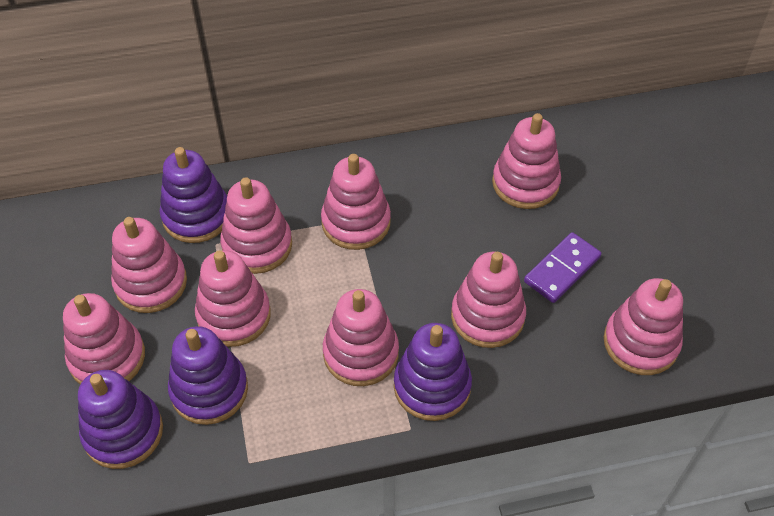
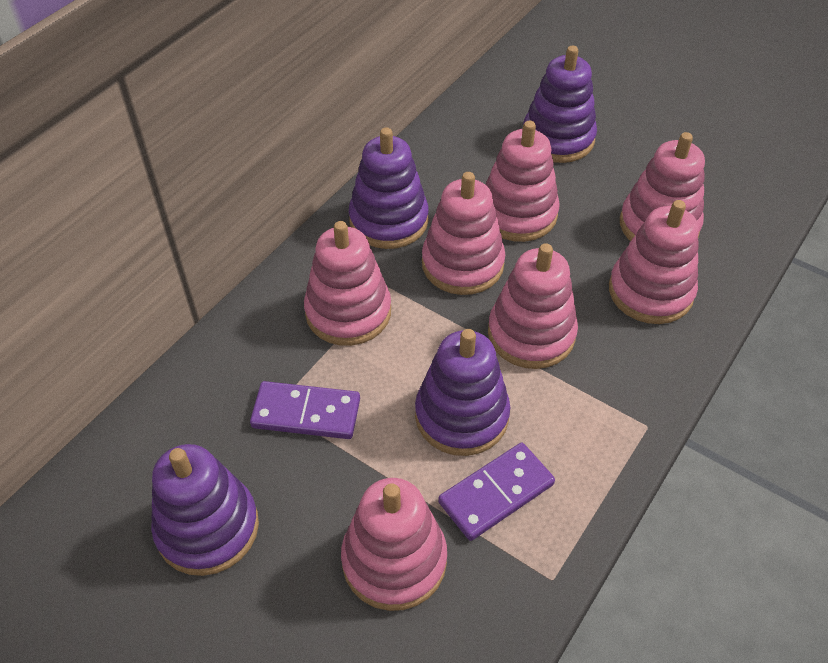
pink stacking toy: [63,293,145,384] [111,217,187,313] [195,250,271,347] [220,177,292,274] [321,154,391,250] [323,289,399,386] [451,251,526,348] [492,113,561,209] [604,278,683,375] = 9 -> [304,221,391,346] [341,478,447,611] [422,172,505,295] [486,121,560,242] [488,243,578,369] [609,200,699,324] [620,132,705,241] = 7
purple domino: [524,232,601,303] = 1 -> [250,381,360,439] [438,443,555,541] = 2

